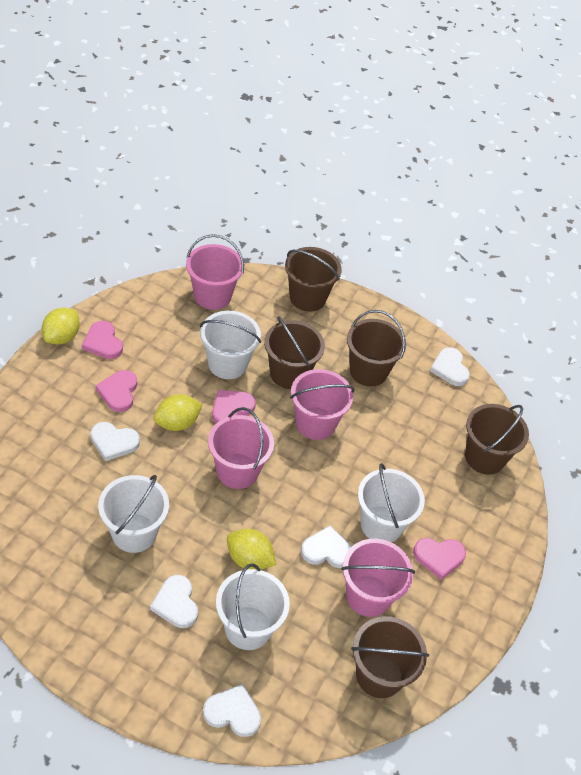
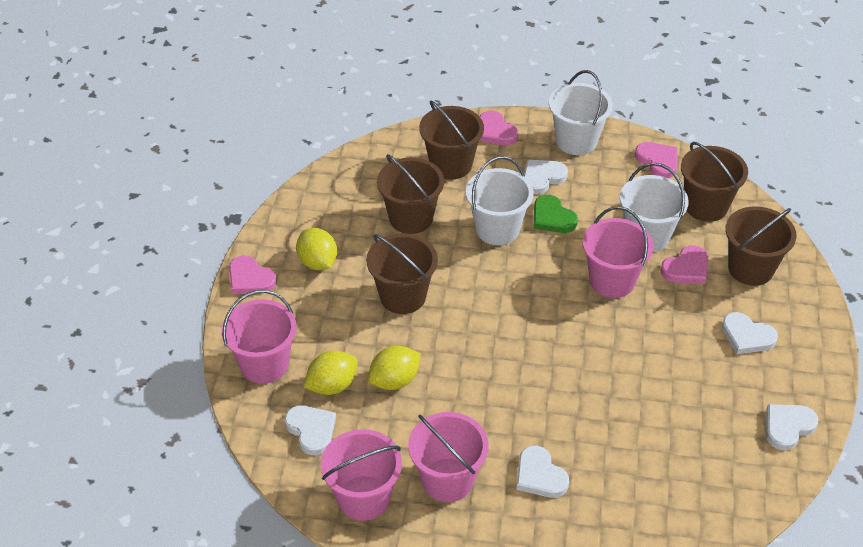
green heart: none = 0 -> [534,195,578,233] = 1
white bucket: [98,475,169,553] [200,311,261,379] [216,564,290,650] [358,463,425,542] = 4 -> [466,156,534,245] [549,70,613,155] [620,163,689,252] = 3

